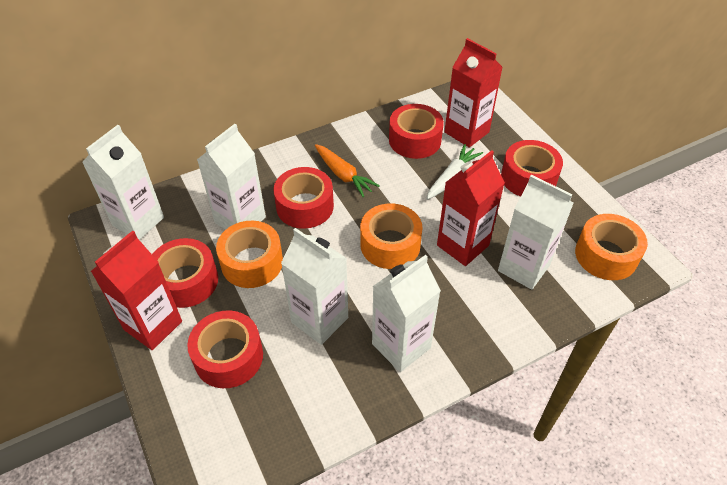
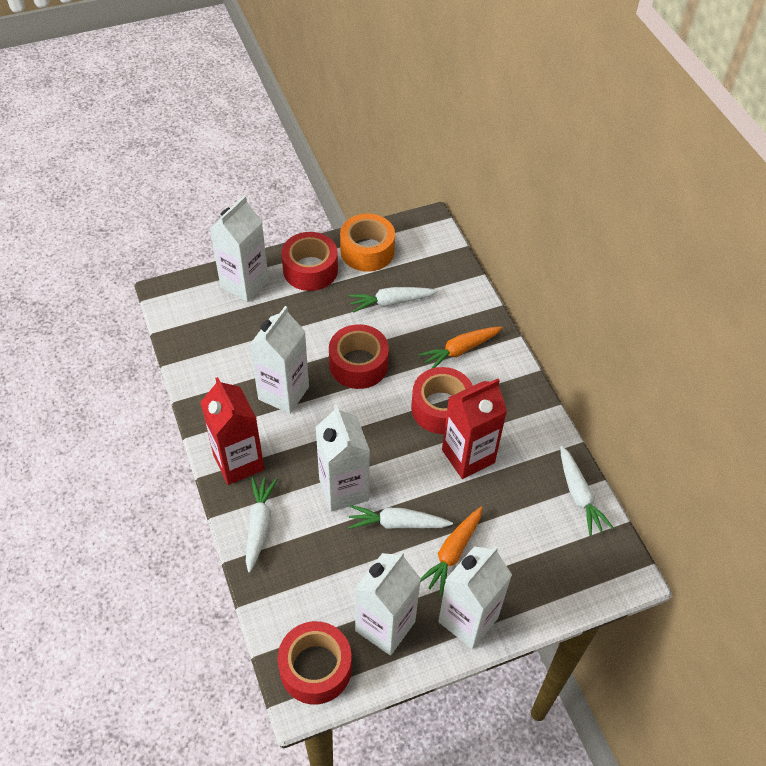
orange carrot: [315,144,380,197] = 1 -> [419,326,503,369] [420,507,482,596] = 2
orange tape: [216,221,283,288] [360,203,423,269] [575,214,648,280] = 3 -> [340,214,395,272] = 1
red carton: [91,231,182,350] [437,150,505,266] [444,38,503,148] = 3 -> [200,377,264,485] [442,379,507,479] = 2
red tape: [152,238,218,308] [187,310,263,388] [273,167,334,229] [389,104,444,159] [501,140,563,196] = 5 -> [277,621,352,704] [281,232,338,291] [329,324,389,389] [411,367,473,434] = 4
white carrot: [426,144,483,200] = 1 -> [246,477,277,573] [348,505,453,529] [349,287,438,313] [560,446,614,536] = 4

